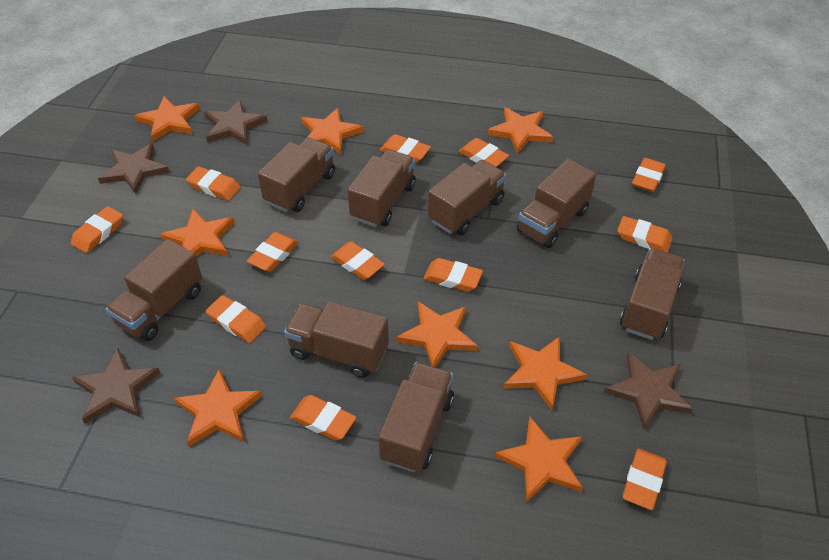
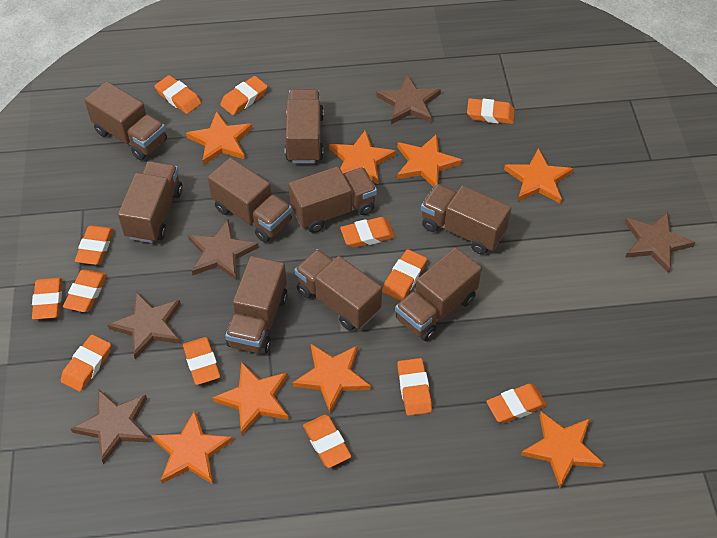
brown star: [72,348,160,424] [98,143,170,194] [204,99,267,145] [604,352,693,430] = 4 -> [71,389,150,464] [107,292,181,359] [188,220,259,281] [376,75,441,124] [624,211,695,273] = 5
brown truck: [105,239,202,341] [258,137,335,212] [284,301,389,378] [348,150,416,227] [378,362,454,473] [428,160,506,235] [517,159,596,248] [620,248,685,340] = 8 -> [84,81,167,160] [118,161,183,243] [208,157,292,243] [225,256,288,355] [285,89,324,163] [288,166,377,233] [295,249,382,331] [395,247,482,341] [421,184,511,254] = 9
orange eraser: [71,206,123,253] [186,166,241,201] [206,295,266,343] [247,232,298,272] [290,395,356,440] [331,241,385,280] [380,134,431,163] [423,258,483,292] [458,138,509,167] [617,216,673,253] [622,448,667,510] [632,158,666,192] = 12 -> [32,278,62,320] [61,335,111,392] [63,269,107,312] [75,225,114,265] [154,75,202,114] [183,337,220,385] [220,76,268,115] [303,415,351,468] [340,217,395,248] [382,249,427,301] [397,358,432,416] [467,98,515,124] [486,384,547,423] = 13

